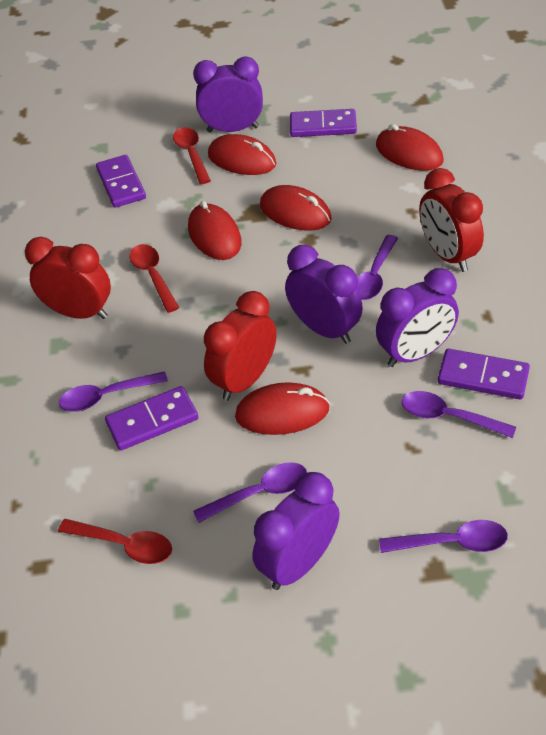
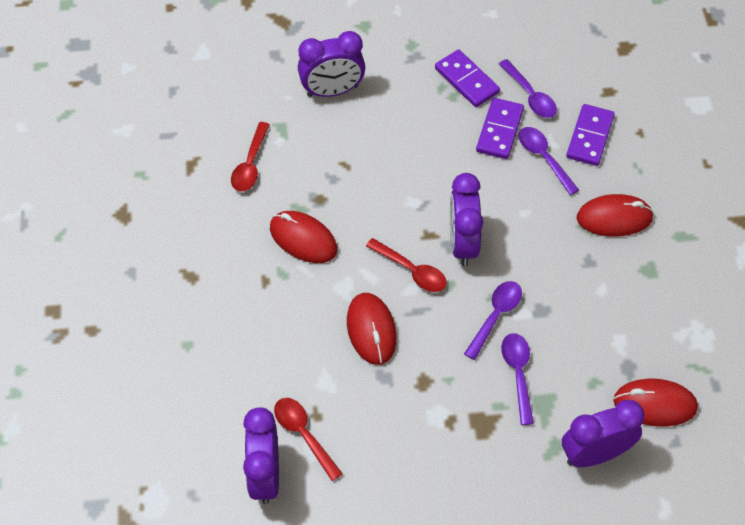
purple domino: [96,155,146,208] [105,386,198,450] [290,109,357,137] [438,349,530,399] = 4 -> [435,49,500,107] [476,98,524,159] [566,104,615,166] = 3
purple spoon: [59,371,168,412] [193,462,307,523] [356,235,398,300] [379,520,508,553] [402,391,516,438] = 5 -> [464,281,522,360] [499,59,557,118] [501,333,534,425] [519,127,579,195] = 4
red clock: [25,237,111,319] [204,291,277,401] [419,168,484,272] = 3 -> none = 0
red mouse: [188,201,241,260] [208,134,276,175] [235,382,330,435] [260,185,332,231] [376,124,444,171] = 5 -> [270,211,337,263] [347,293,397,365] [577,194,654,237] [613,379,698,427] = 4

